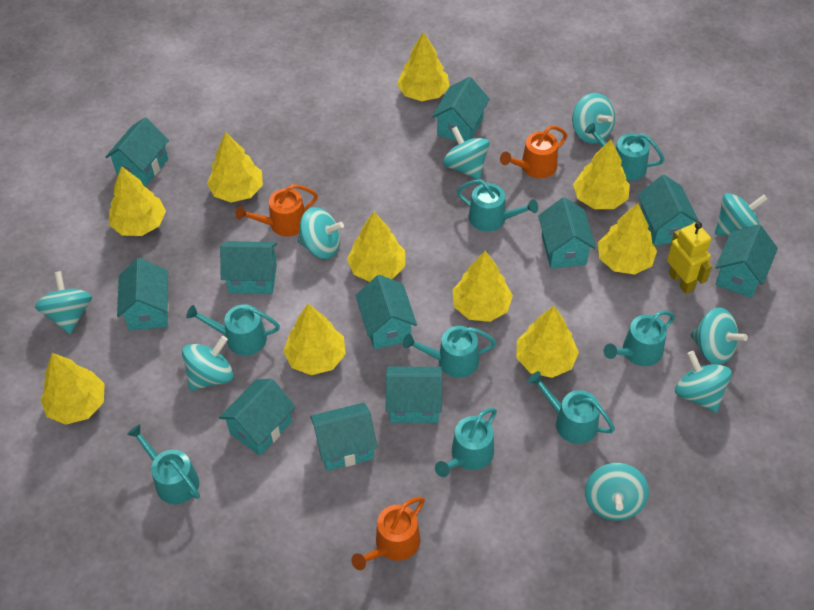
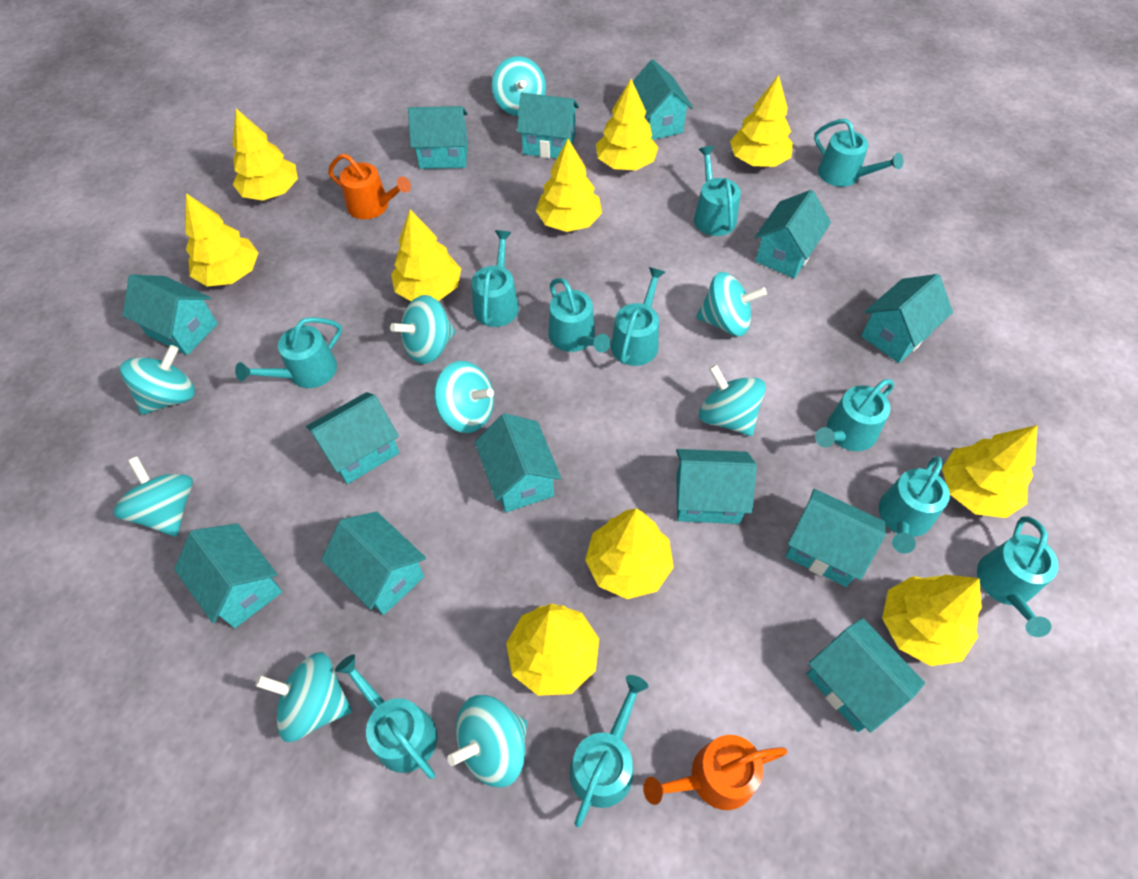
orange watering can: [235,184,318,237] [351,497,425,570] [500,126,567,178] = 3 -> [328,153,411,219] [643,735,787,810] = 2
turquoise house: [105,117,169,186] [117,258,169,331] [219,379,295,456] [220,241,277,294] [310,403,378,471] [355,275,417,349] [386,367,442,423] [432,77,490,141] [538,197,596,269] [637,175,699,246] [715,224,778,298] = 11 -> [123,274,218,355] [174,523,282,628] [306,392,399,484] [321,512,426,615] [408,106,468,169] [475,413,561,513] [517,93,579,159] [633,60,693,140] [676,449,757,524] [755,190,831,278] [785,489,886,587] [807,618,925,732] [861,274,953,363] = 13
turquoise watering can: [127,424,200,504] [186,304,280,356] [403,326,497,378] [435,408,497,477] [457,179,538,231] [528,371,615,444] [585,123,665,181] [603,310,675,366] = 8 -> [235,317,342,388] [335,654,437,779] [471,230,519,327] [548,278,611,353] [570,675,648,827] [611,267,665,366] [694,146,741,236] [814,119,903,187] [815,379,894,451] [879,456,950,554] [977,516,1059,637] = 11
yellow robot: [667,222,712,294] = 1 -> none = 0

